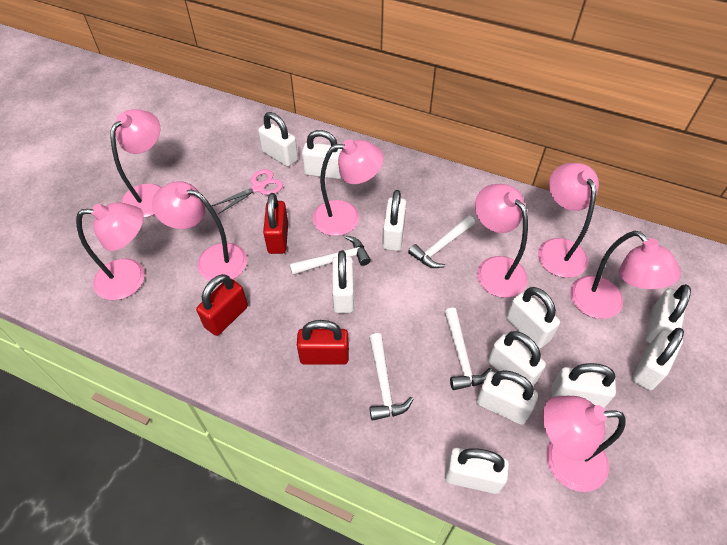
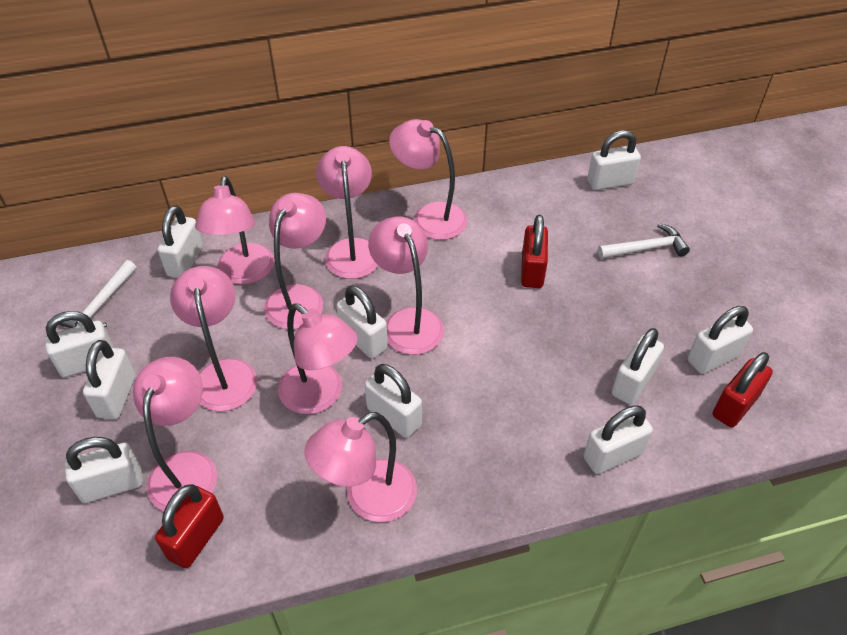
pink lamp: [76,202,145,300] [111,109,162,218] [152,181,247,283] [313,139,384,236] [475,184,528,298] [538,163,599,278] [542,396,626,492] [570,231,681,319] = 8 -> [133,357,217,512] [170,266,257,411] [195,176,274,285] [264,193,326,329] [278,304,358,414] [305,412,417,522] [316,146,378,279] [368,217,444,355] [389,119,467,240] = 9
pink scissors: [212,169,283,214] = 1 -> none = 0
white hammer: [289,236,371,275] [369,333,414,421] [408,215,475,268] [444,308,492,390] = 4 -> [59,260,136,328] [598,223,690,259] = 2
white padlock: [258,112,298,167] [302,130,342,179] [332,250,354,313] [382,190,407,251] [445,448,509,494] [476,370,538,425] [488,331,546,385] [506,287,560,349] [552,363,616,408] [632,328,684,391] [645,284,691,343] = 11 -> [45,311,114,377] [65,437,143,503] [83,340,136,419] [158,205,203,278] [337,285,388,359] [365,364,422,438] [583,406,653,474] [587,130,641,190] [612,328,664,404] [688,306,753,374] = 10

